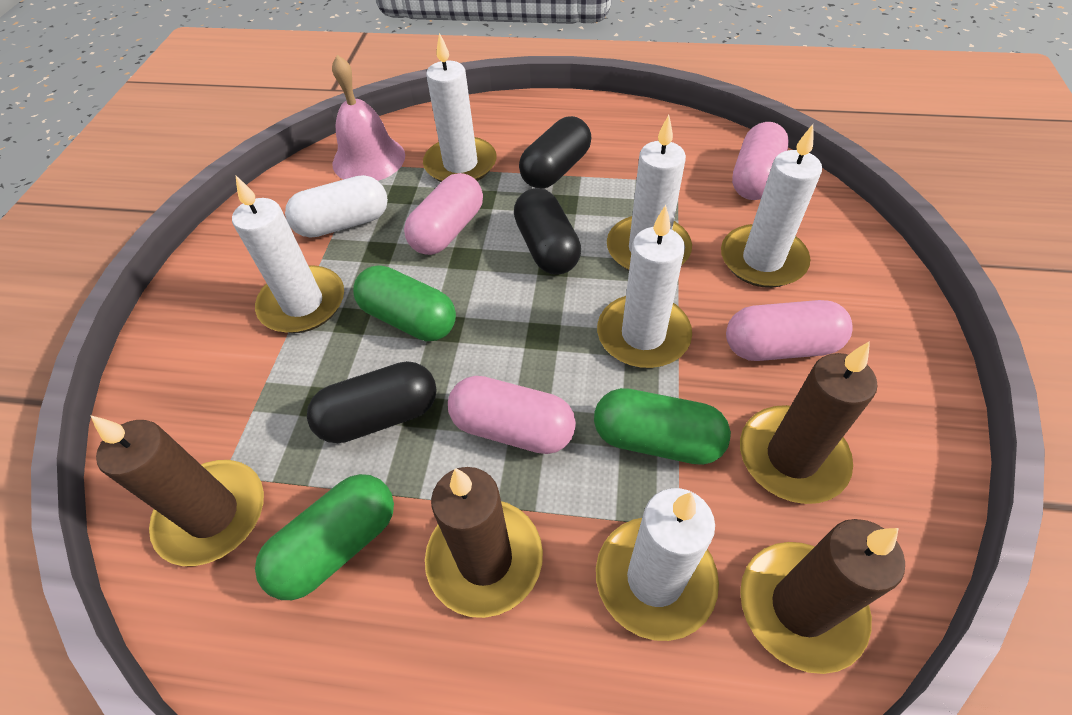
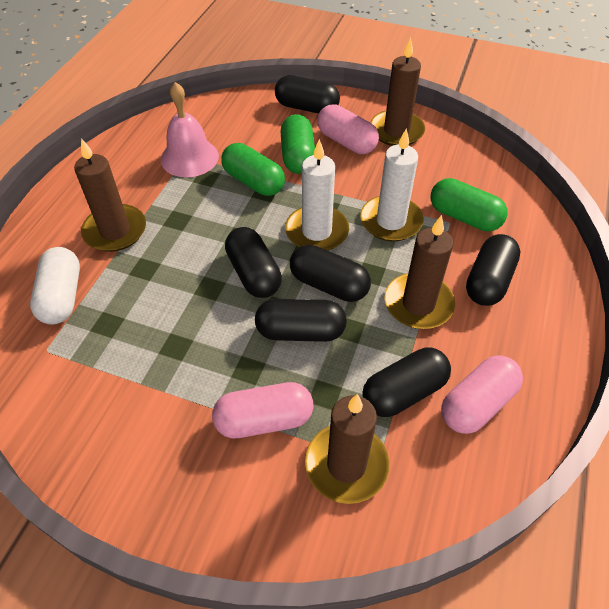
black capsule: [307,361,437,443] [514,188,581,275] [519,116,591,188] = 3 -> [225,227,282,298] [255,299,347,342] [275,75,340,114] [290,245,371,302] [362,347,451,417] [466,234,520,306] = 6
pink capsule: [404,173,483,255] [448,376,576,454] [726,300,852,361] [732,122,789,200] = 4 -> [212,382,313,438] [317,104,379,154] [441,355,523,434] = 3
white candle: [232,176,344,333] [423,33,497,182] [596,488,719,641] [597,205,692,368] [607,115,692,271] [721,124,822,288] = 6 -> [285,139,349,251] [360,129,424,242] = 2

